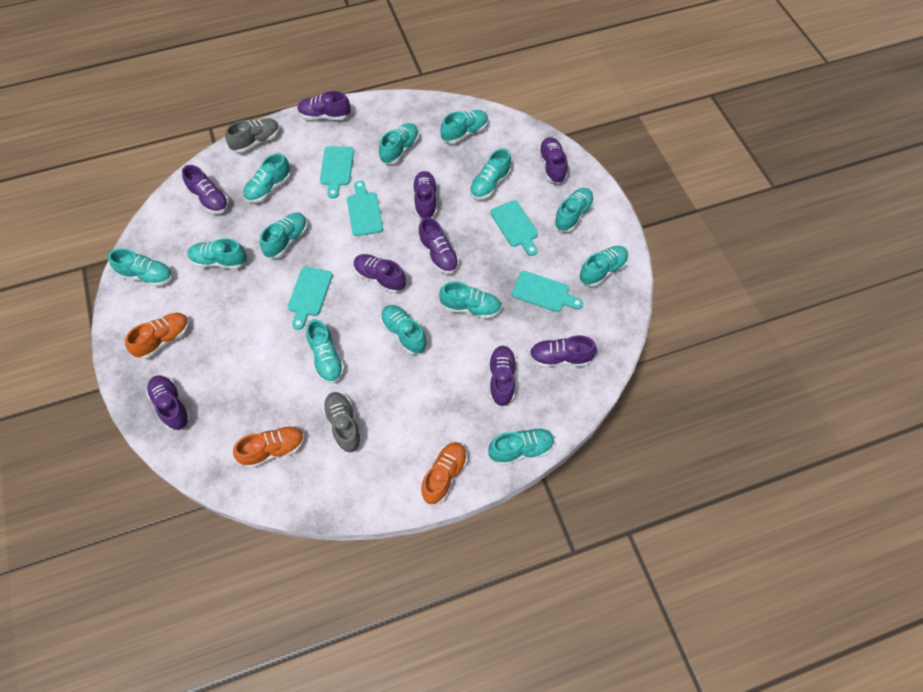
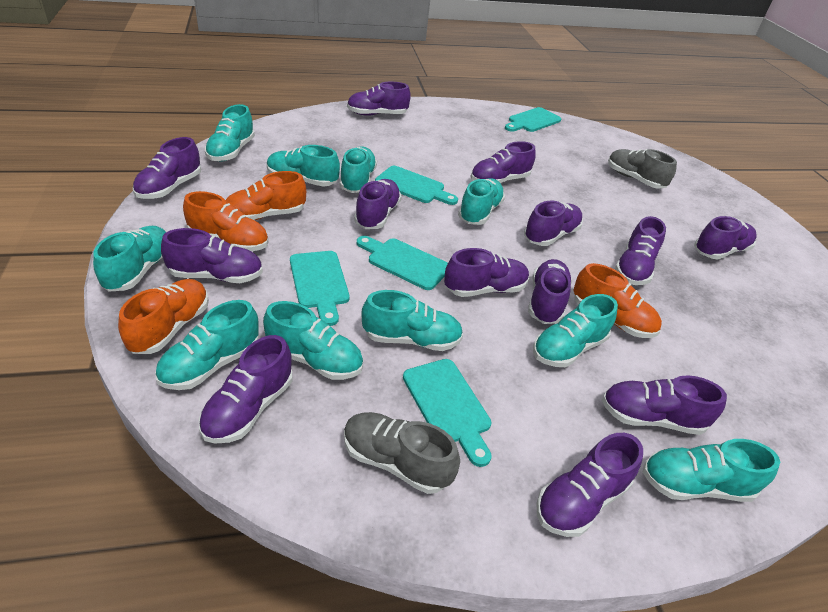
orange shoe: [125,313,189,359] [233,426,305,468] [421,442,467,504] = 3 -> [118,279,209,354] [183,191,268,252] [226,171,306,220] [573,263,662,338] = 4
purple shoe: [146,375,191,431] [182,165,229,214] [297,91,351,120] [354,254,406,293] [412,171,437,219] [418,217,459,274] [489,346,516,406] [529,335,597,367] [538,137,568,184] = 9 -> [133,137,201,199] [161,228,263,283] [199,335,293,444] [347,82,411,116] [354,179,402,229] [444,248,529,297] [470,141,536,183] [524,201,583,246] [528,259,572,324] [537,433,643,537] [602,375,727,435] [615,216,666,285] [694,216,757,260] = 13
turquoise shoe: [108,248,173,287] [188,238,247,269] [243,153,291,203] [260,213,308,258] [306,319,345,384] [379,123,419,164] [381,305,427,354] [439,281,501,319] [440,110,488,144] [469,148,511,199] [488,427,555,466] [554,188,594,232] [579,246,628,287] = 13 -> [93,226,166,292] [155,300,258,390] [205,104,255,162] [263,301,363,380] [267,145,340,187] [340,146,377,193] [361,290,463,351] [458,178,505,225] [533,294,618,367] [643,439,780,502] = 10

